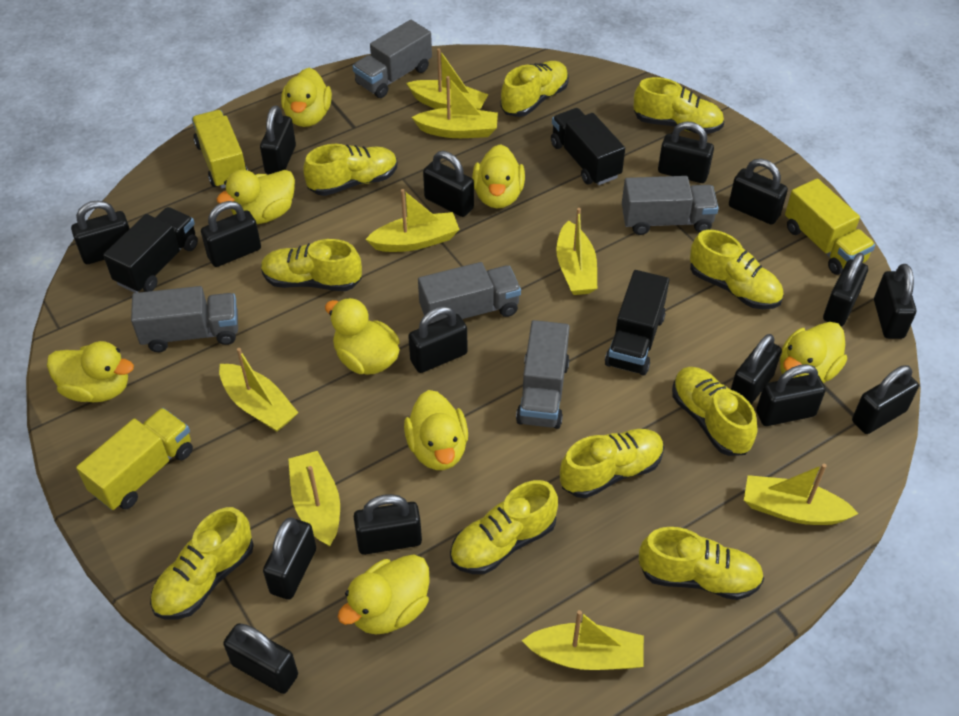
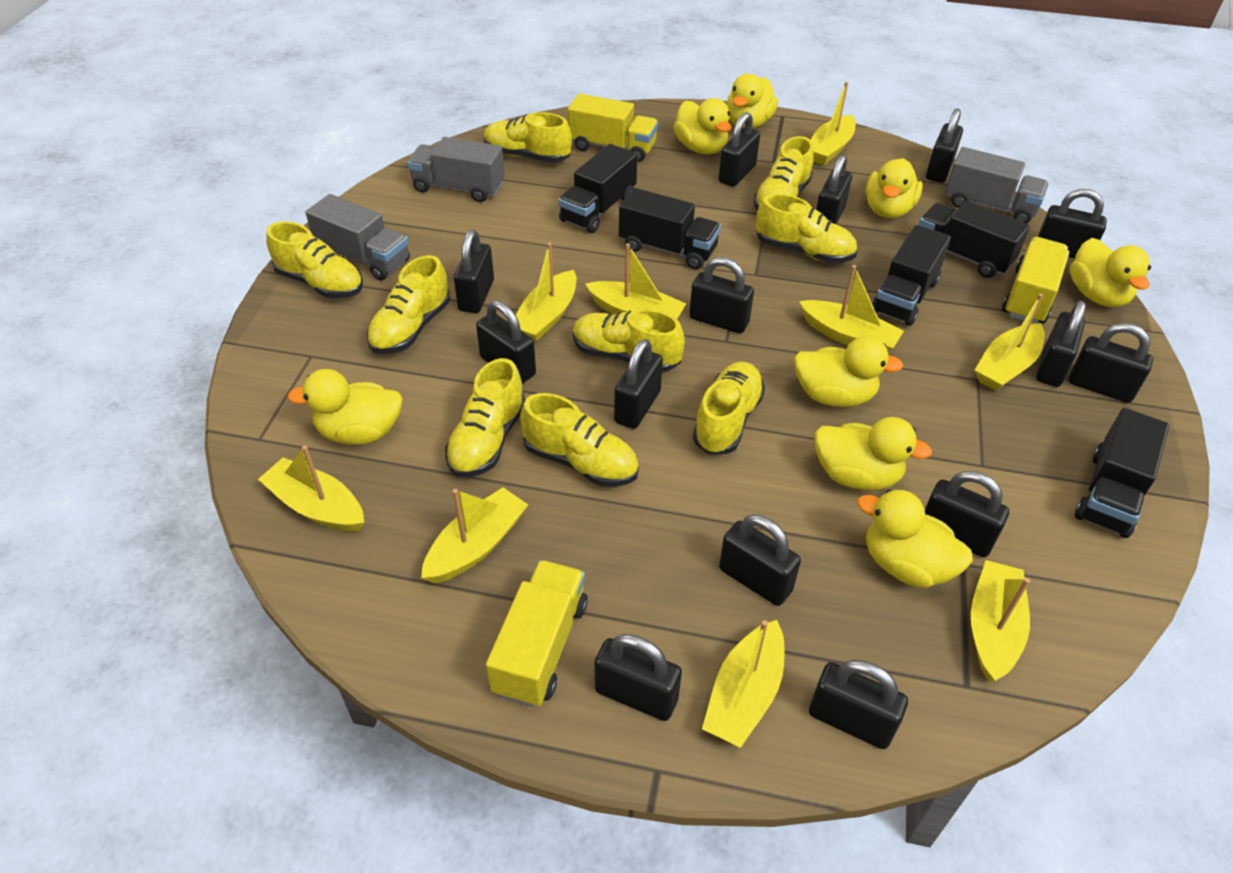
black padlock: [71,200,130,264] [201,201,261,267] [223,623,298,694] [260,105,296,174] [263,517,316,600] [354,494,422,555] [408,306,468,373] [423,151,474,217] [658,121,714,183] [729,159,788,225] [731,334,782,404] [756,364,826,426] [823,253,868,327] [852,365,919,434] [874,264,916,339] = 15 -> [454,230,494,313] [476,301,536,384] [594,634,682,721] [614,339,663,429] [689,257,754,334] [719,112,760,187] [719,515,801,606] [809,660,908,749] [816,154,852,224] [925,471,1009,557] [926,109,963,183] [1036,300,1086,387] [1037,189,1107,258] [1069,323,1153,403] = 14
black truck: [103,207,198,293] [551,108,625,185] [605,270,669,376] = 3 -> [558,144,637,233] [619,188,721,269] [872,225,951,326] [919,201,1030,278] [1075,408,1169,538] = 5
grey truck: [131,286,238,352] [352,20,432,98] [418,262,521,325] [516,320,570,429] [622,176,719,235] = 5 -> [306,194,410,281] [407,137,505,202] [945,147,1049,224] = 3
yellow boat: [219,348,299,432] [288,451,340,547] [365,189,460,252] [406,48,489,110] [412,76,498,138] [522,610,644,670] [556,208,597,295] [744,464,859,525] = 8 -> [258,445,365,532] [421,487,528,583] [516,243,577,342] [585,243,686,319] [702,620,785,748] [799,265,904,351] [811,82,856,165] [971,560,1030,681] [975,294,1045,391] = 9
yellow shoe: [150,507,254,619] [261,239,362,291] [303,144,398,196] [450,480,558,574] [500,61,569,117] [560,429,664,498] [634,77,724,134] [639,527,764,600] [672,367,757,456] [690,230,783,309] = 10 -> [266,221,363,298] [366,255,450,354] [445,358,526,477] [484,112,572,163] [520,393,639,487] [573,309,685,372] [693,361,765,455] [753,136,814,211] [756,194,857,263] = 9

